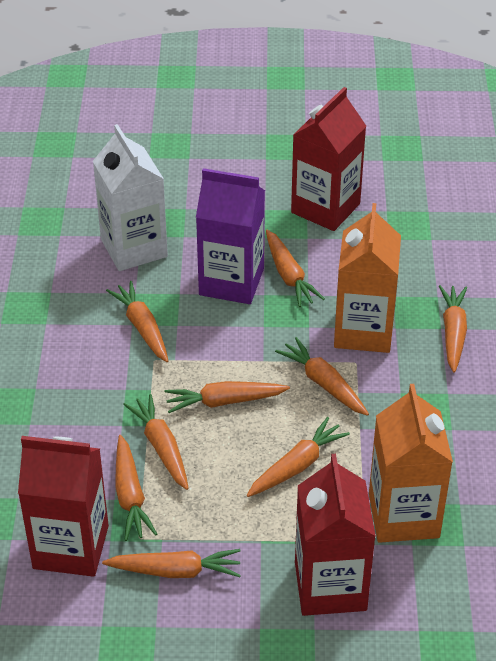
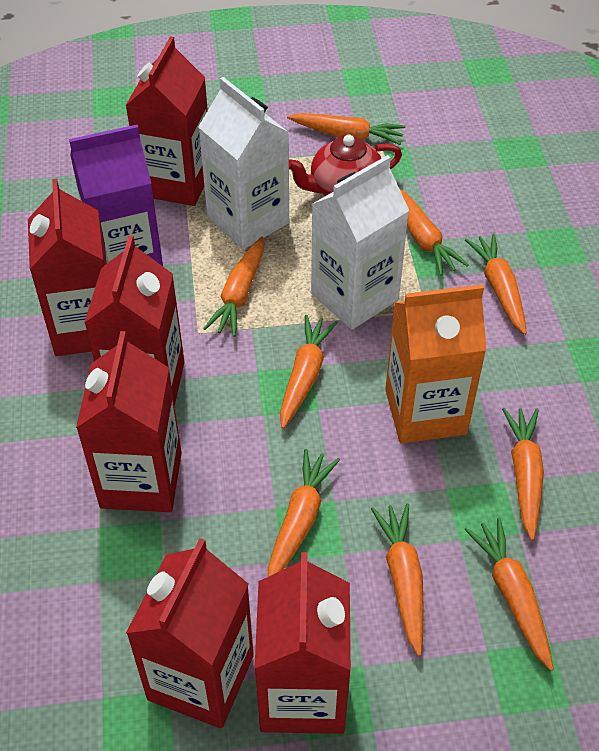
orange carton: [334,203,401,353] [369,384,453,543] = 2 -> [385,284,487,443] = 1
red carton: [18,436,109,577] [291,87,366,231] [295,454,376,616] = 3 -> [28,178,109,356] [76,331,182,512] [84,235,185,407] [125,36,208,206] [126,538,254,728] [255,552,351,734] = 6
red teapot: none = 0 -> [289,135,402,196] = 1
white carton: [93,124,168,271] = 1 -> [198,77,289,249] [311,155,409,330] = 2

